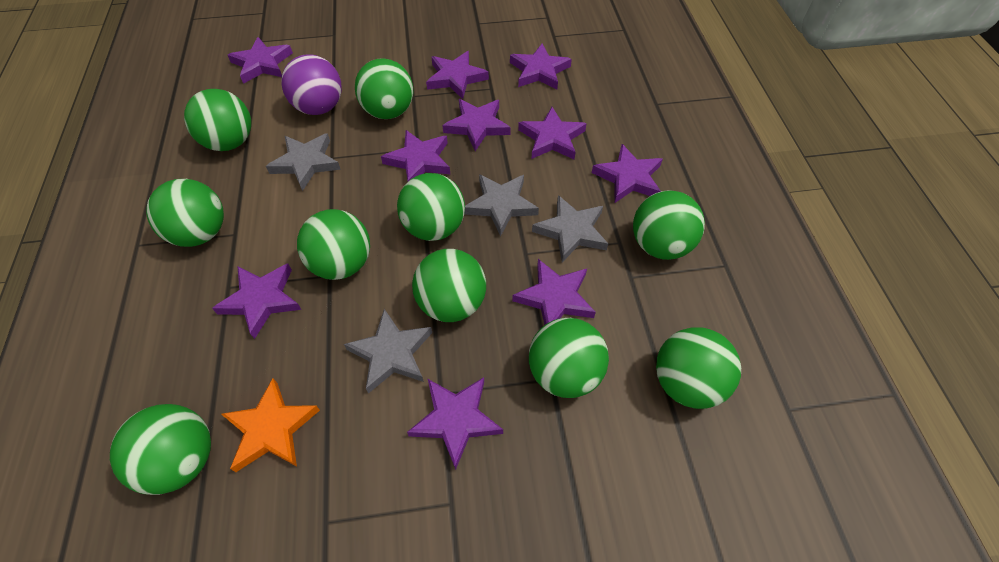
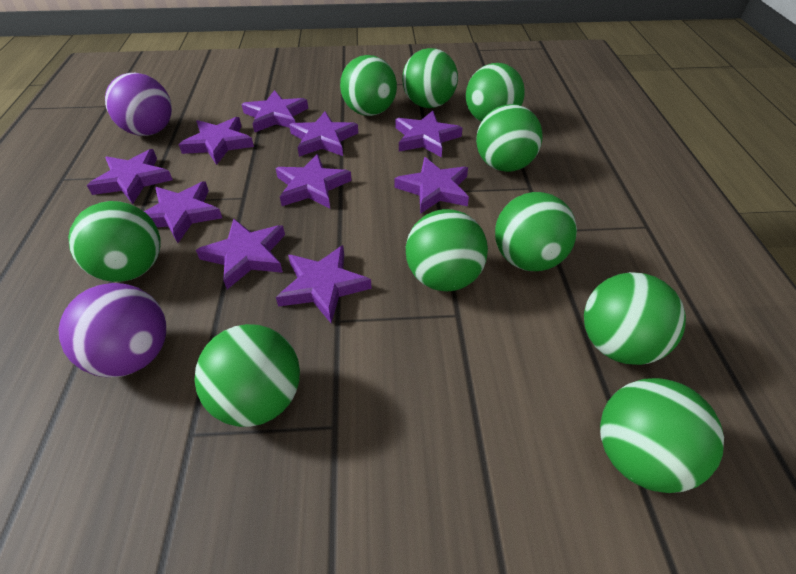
grey star: [266,133,341,191] [344,309,432,394] [464,174,539,236] [532,195,608,262] = 4 -> none = 0
orange star: [221,378,320,472] = 1 -> none = 0
purple ball: [281,54,342,115] = 1 -> [58,283,166,377] [105,73,172,136] = 2

